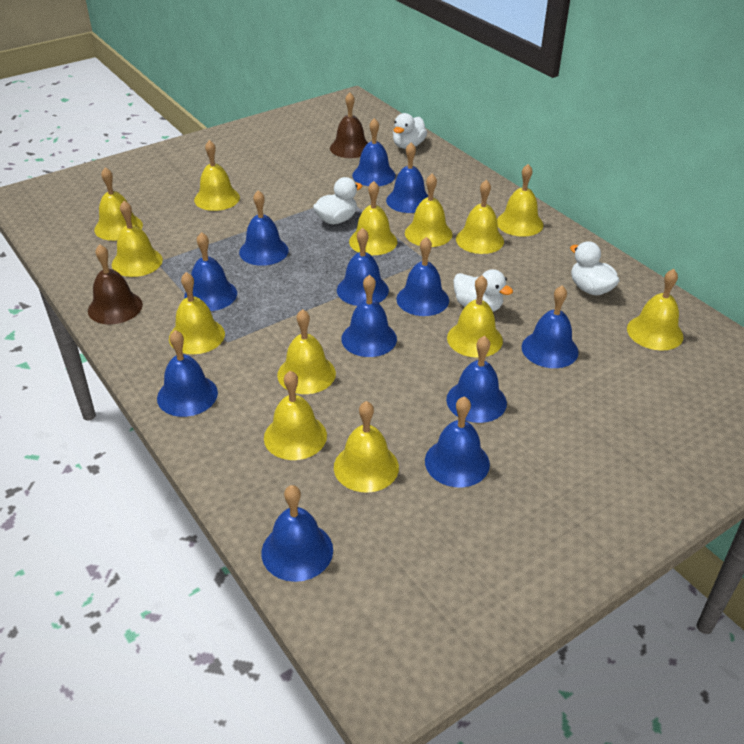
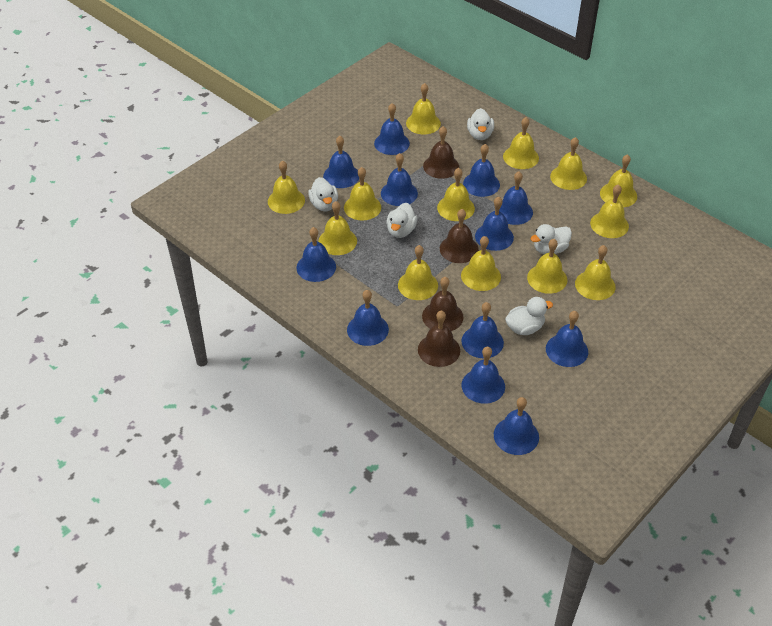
brown bell: [88,244,143,325] [330,93,368,158] = 2 -> [418,310,460,367] [422,277,463,331] [423,126,459,179] [440,209,479,263] = 4
white duck: [313,177,362,224] [393,113,427,149] [453,269,513,312] [570,241,619,295] = 4 -> [308,177,338,211] [386,203,417,238] [467,108,494,140] [505,297,553,335] [530,224,572,254] = 5

